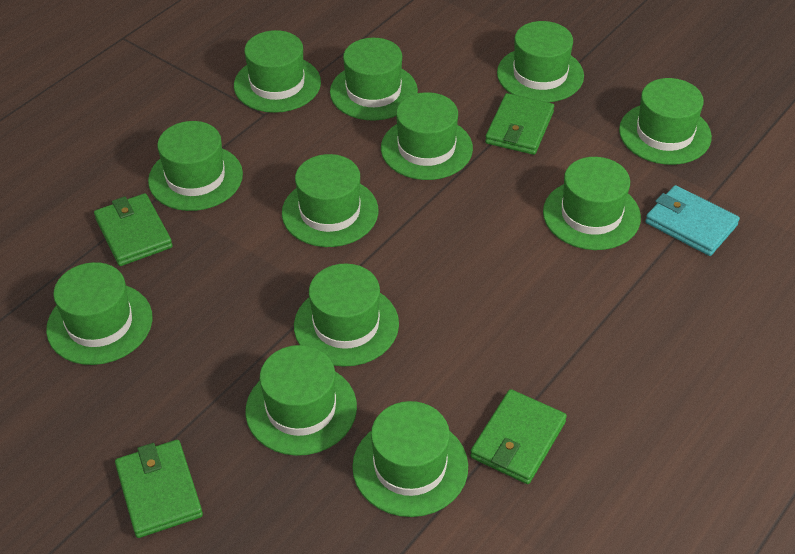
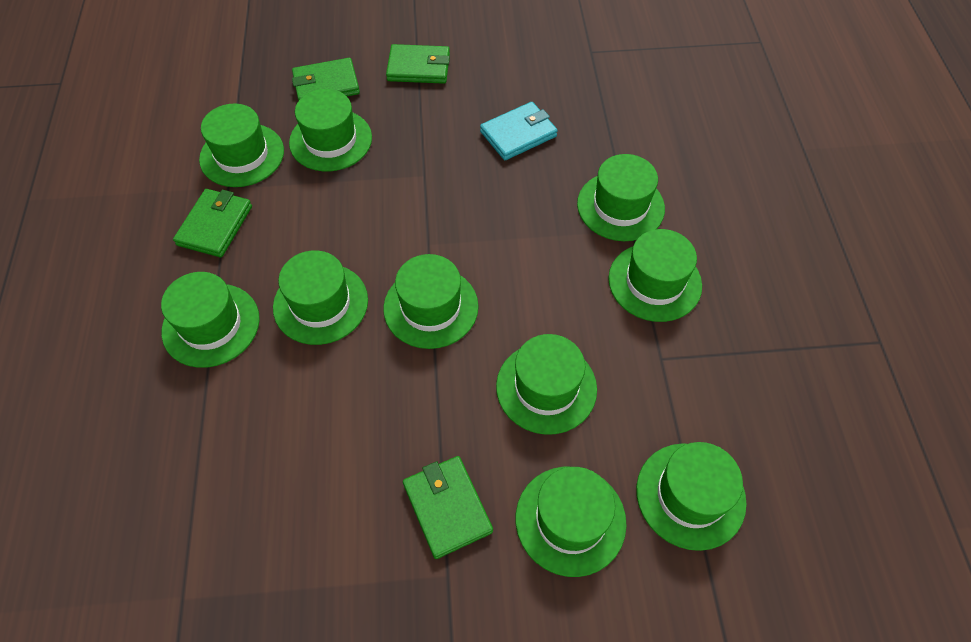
green hat: [46,262,152,365] [148,121,243,211] [234,30,321,113] [245,345,357,456] [282,154,378,247] [294,264,399,367] [330,38,418,121] [352,401,468,517] [381,92,473,180] [497,21,584,102] [543,157,641,250] [619,78,712,165] = 12 -> [161,272,260,368] [199,104,284,187] [273,250,368,345] [289,89,372,171] [383,254,479,349] [496,334,597,435] [516,467,627,577] [577,154,665,241] [608,229,702,322] [636,442,747,551] = 10

